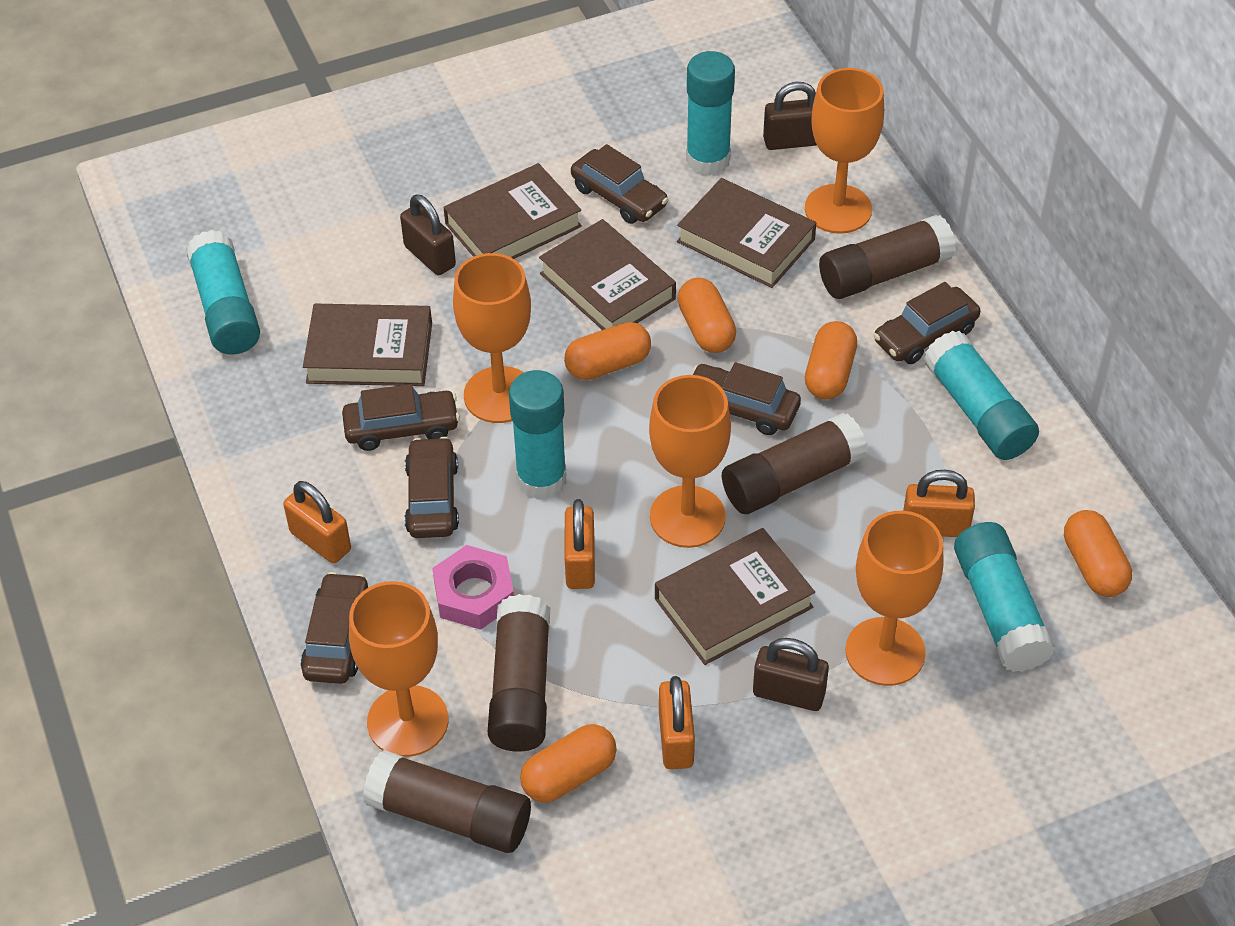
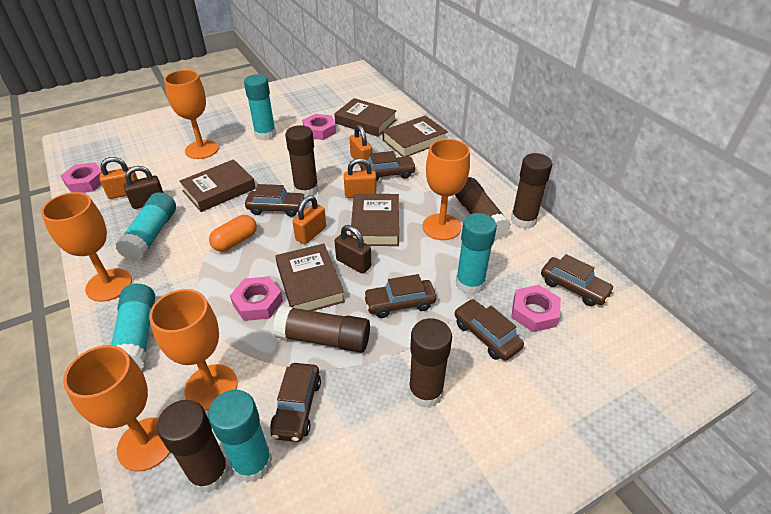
brown glue stick: [363,750,531,853] [488,594,550,752] [722,413,867,514] [819,215,956,299] = 4 -> [157,400,230,493] [273,306,370,353] [285,125,318,197] [409,318,452,408] [455,177,511,241] [511,153,553,229] = 6
brown padlock: [400,194,456,275] [753,638,829,711] [763,82,817,150] = 3 -> [124,166,164,209] [335,225,371,274] = 2
orange capsule: [520,724,617,802] [564,322,651,380] [678,278,736,353] [805,321,857,399] [1064,510,1132,597] = 5 -> [209,215,257,252] = 1
pink nut: [432,545,514,630] = 1 -> [61,162,102,193] [230,277,283,321] [302,114,336,140] [511,285,561,332] = 4

